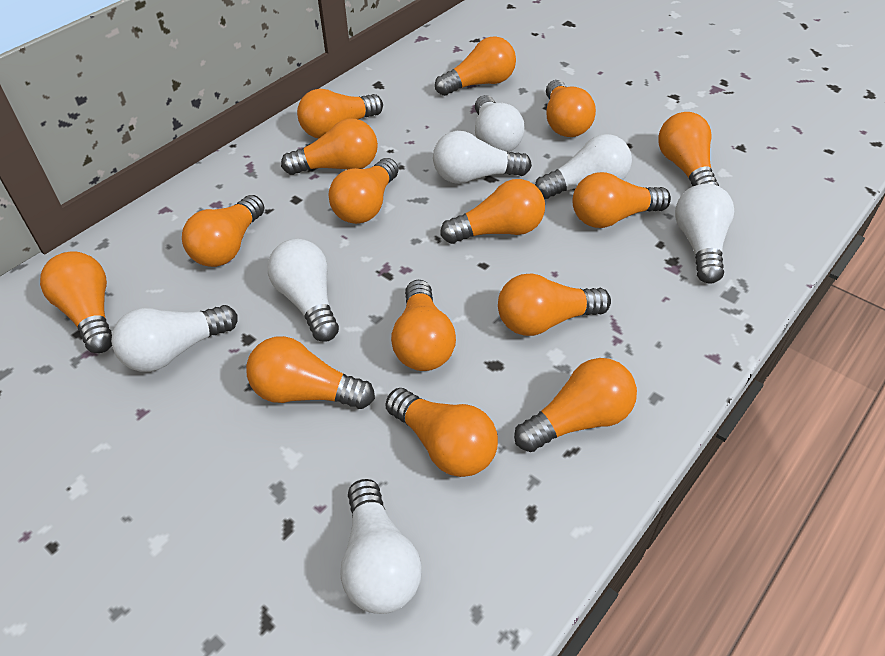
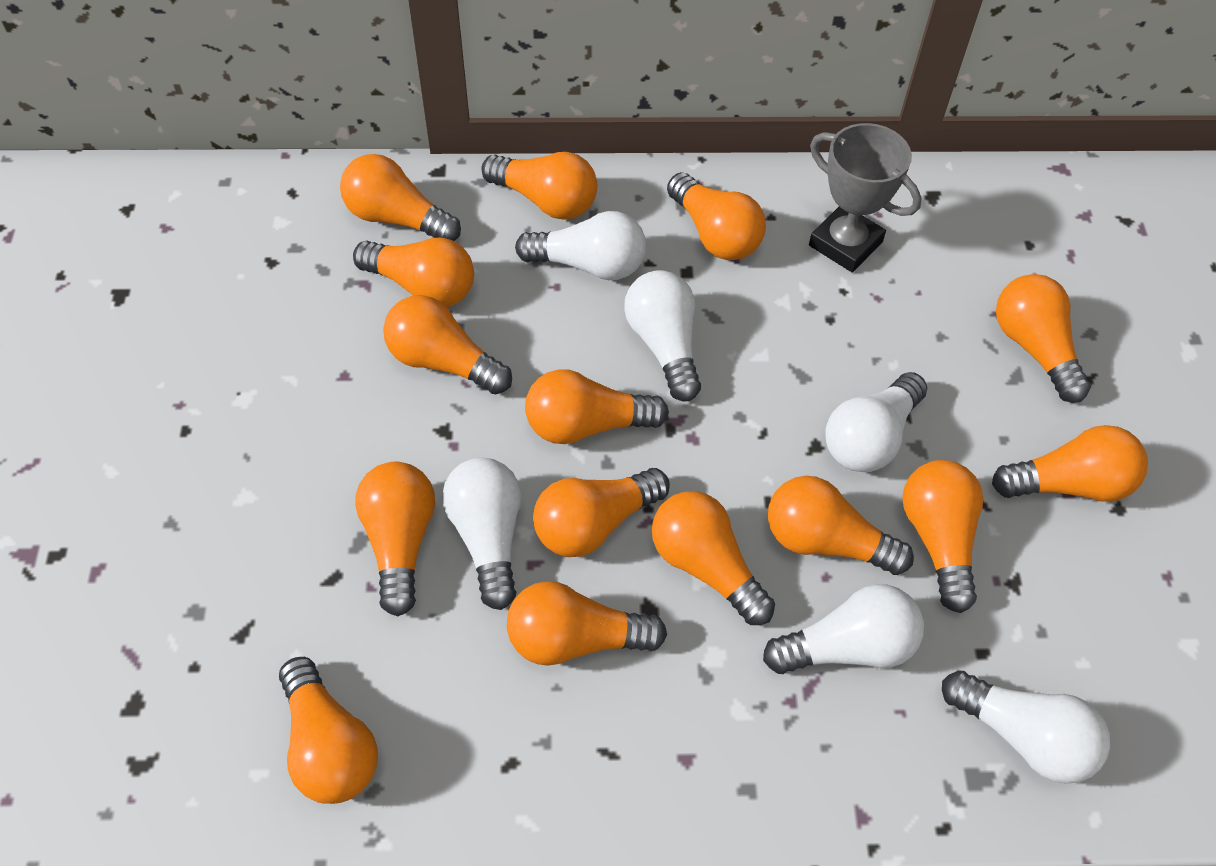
grey trophy: none = 0 -> [809,123,921,272] = 1
white light bulb: [111,305,238,372] [268,239,339,342] [340,479,422,614] [433,131,532,184] [475,95,525,152] [535,134,632,199] [675,184,734,284] = 7 -> [442,458,521,610] [515,211,646,280] [624,270,701,401] [763,584,924,674] [825,372,928,472] [942,670,1110,784] = 6

